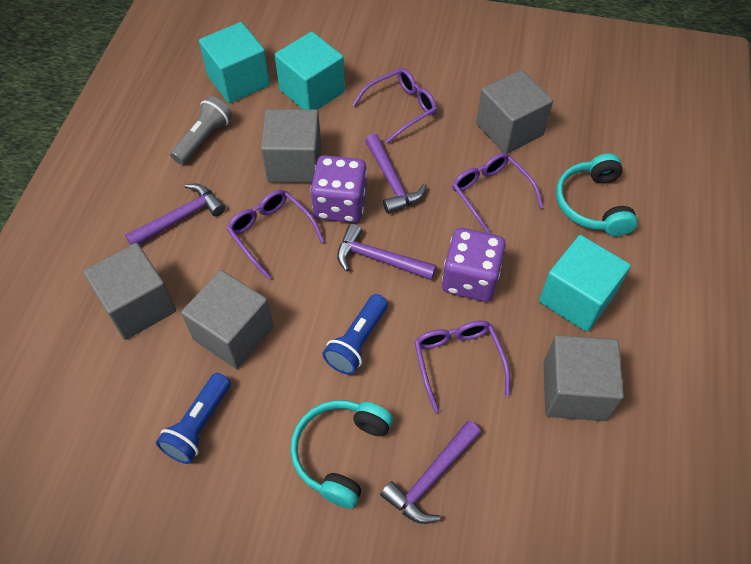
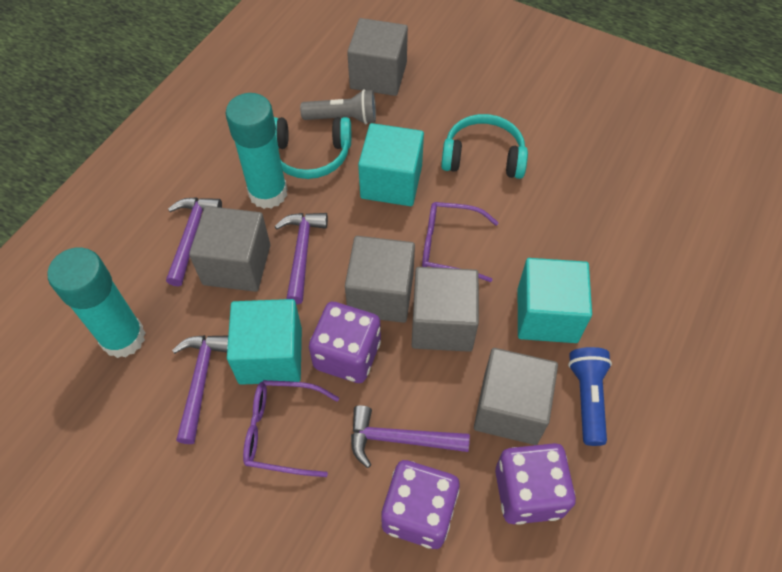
blue flashlight: [156,373,231,464] [323,294,388,375] = 2 -> [568,347,612,446] = 1
purple dice: [310,155,367,223] [442,228,506,302] = 2 -> [309,302,381,383] [381,460,459,549] [495,443,576,525] = 3
purple glasses: [227,190,325,279] [352,68,437,143] [414,321,510,413] [452,153,543,234] = 4 -> [243,380,339,477] [422,202,499,282] = 2
turquoise glue stick: none = 0 -> [48,247,145,358] [225,93,288,209] = 2

